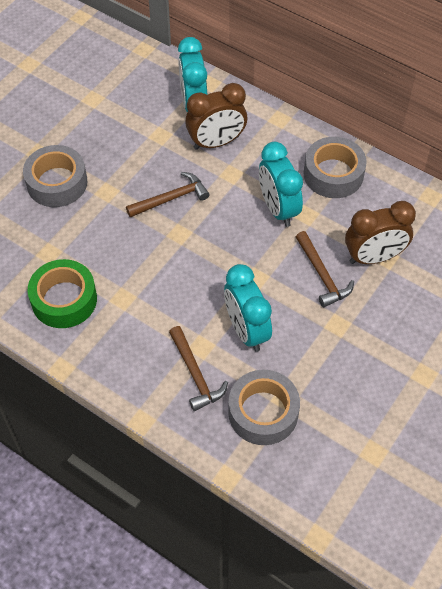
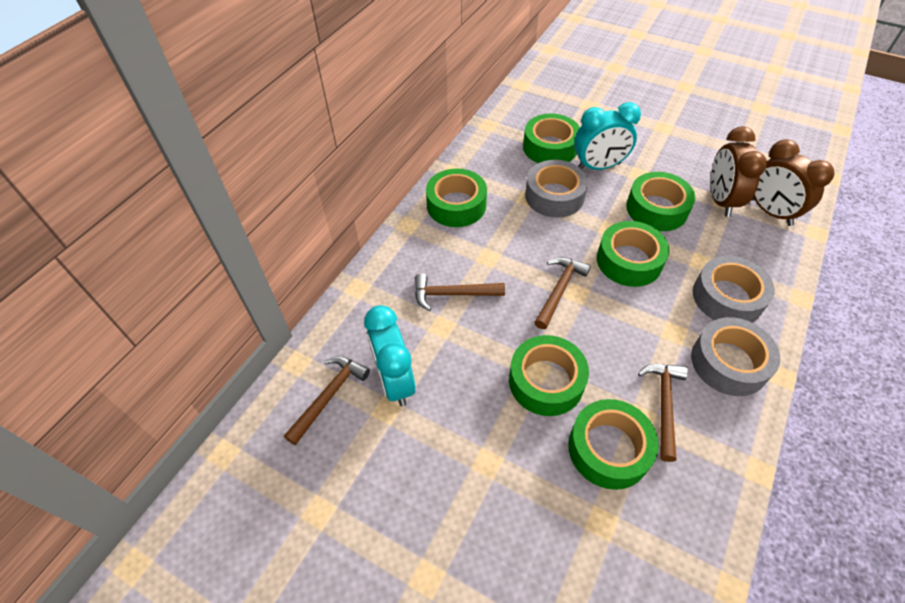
brown hammer: [126,172,209,218] [169,326,228,411] [296,231,354,307] = 3 -> [284,356,370,445] [415,273,505,311] [534,257,591,329] [638,364,688,462] = 4
green tape: [28,259,97,328] = 1 -> [426,168,487,227] [509,335,589,416] [523,114,580,163] [568,399,659,490] [597,221,669,287] [626,172,695,231] = 6
turquoise clock: [178,37,207,112] [224,264,272,352] [259,142,303,227] = 3 -> [364,305,416,407] [574,102,641,170] = 2

